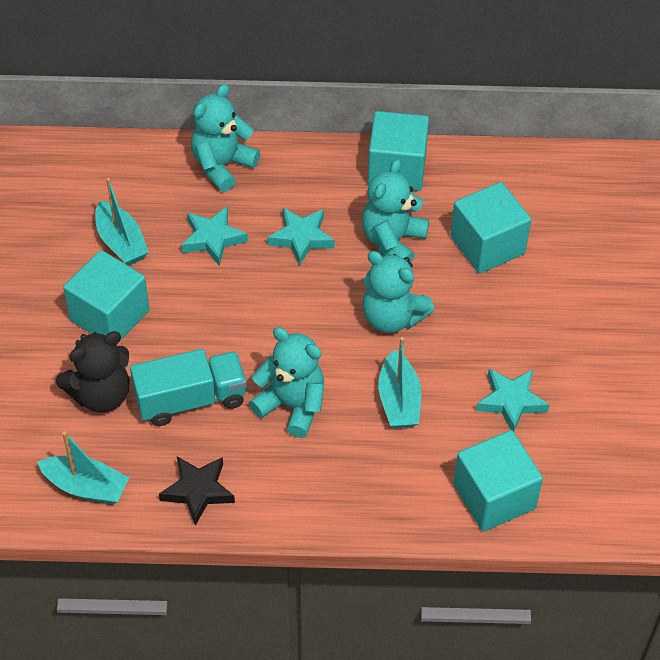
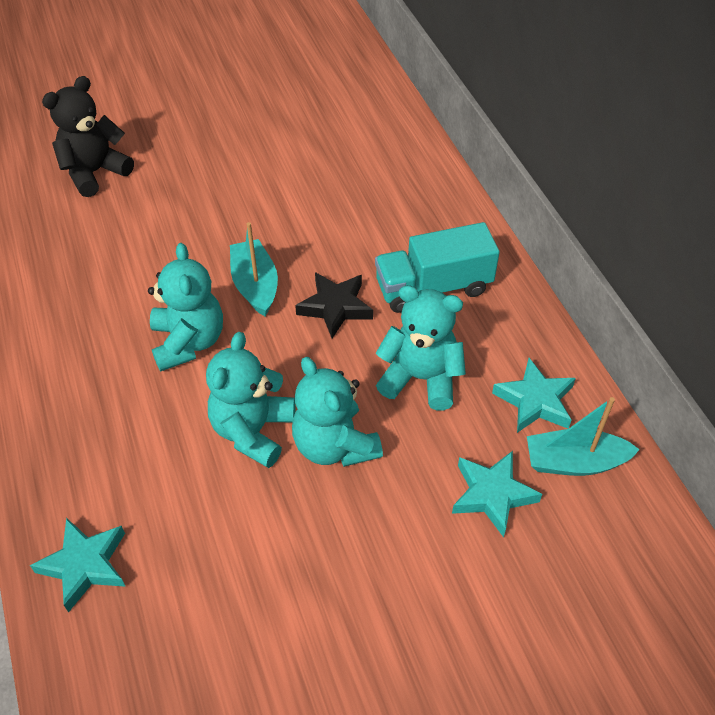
turquoise boat: [37,431,129,504] [95,178,149,266] [378,337,421,428] = 3 -> [230,222,278,316] [527,397,640,476] = 2
turquoise cube: [63,250,150,345] [368,111,429,191] [450,182,531,274] [453,430,543,531] = 4 -> none = 0

